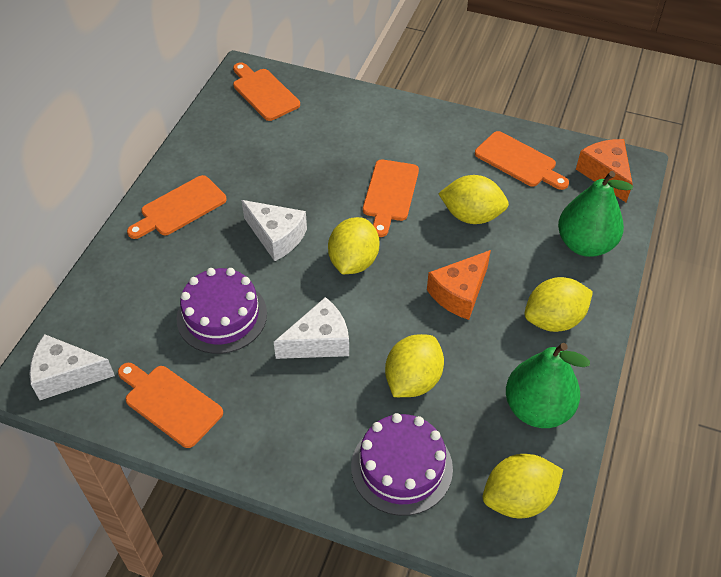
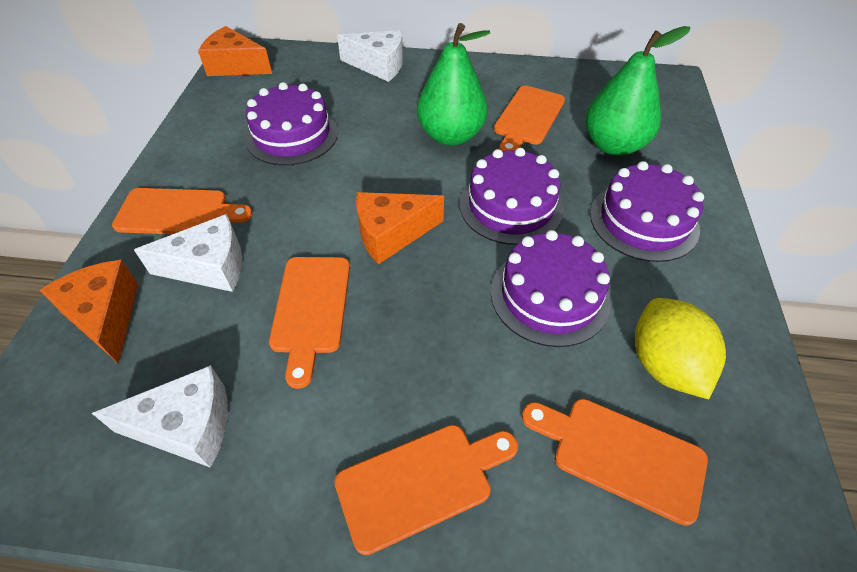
orange cheese: [427,250,491,320] [576,139,633,202] = 2 -> [40,260,138,364] [198,26,272,76] [356,192,444,265] = 3
purple cake: [177,268,267,354] [351,413,453,516] = 2 -> [245,82,338,165] [460,148,564,245] [491,230,611,347] [590,161,704,262] = 4
yellow lemon: [328,217,379,274] [385,334,444,397] [438,175,509,224] [483,454,563,518] [524,277,593,332] = 5 -> [635,298,726,399] = 1

